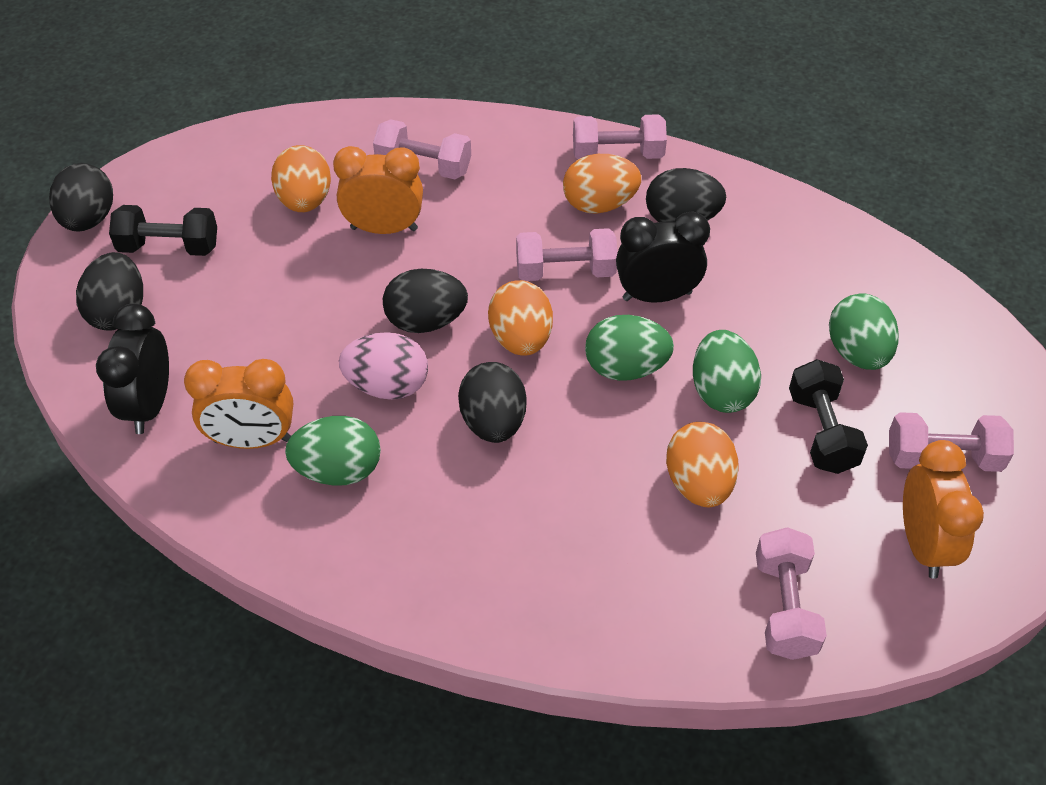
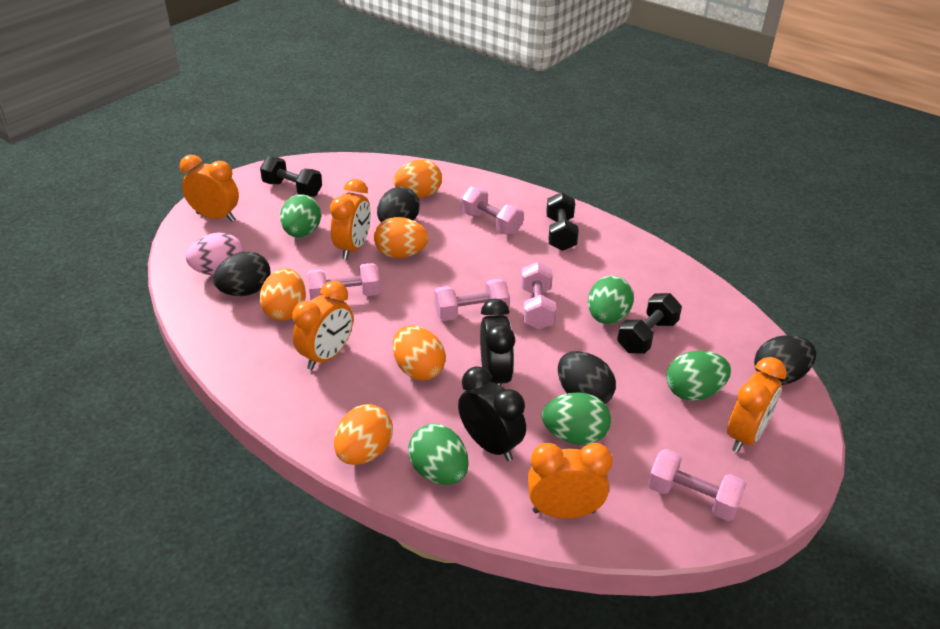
black dumbbell: [109,205,217,256] [789,359,868,474] = 2 -> [260,156,322,197] [546,192,579,251] [617,293,682,354] = 3
black egg: [49,163,113,232] [76,252,143,331] [383,269,468,333] [458,362,527,443] [646,168,726,222] = 5 -> [213,251,271,296] [377,187,420,222] [558,351,616,404] [754,335,816,385] = 4
green egg: [285,416,381,486] [585,315,674,381] [693,330,761,413] [829,294,899,370] = 4 -> [280,194,321,238] [408,424,469,485] [542,392,611,445] [588,276,634,324] [666,351,731,401] = 5
orange clock: [184,359,293,449] [333,146,423,234] [903,440,984,579] = 3 -> [180,155,239,222] [292,281,353,370] [330,179,371,260] [528,443,613,518] [727,357,787,453] = 5
orange egg: [271,145,331,212] [488,280,553,356] [563,154,641,214] [666,422,739,507] = 4 -> [260,268,306,321] [334,404,393,465] [374,217,428,258] [393,160,442,198] [393,325,446,381] = 5

